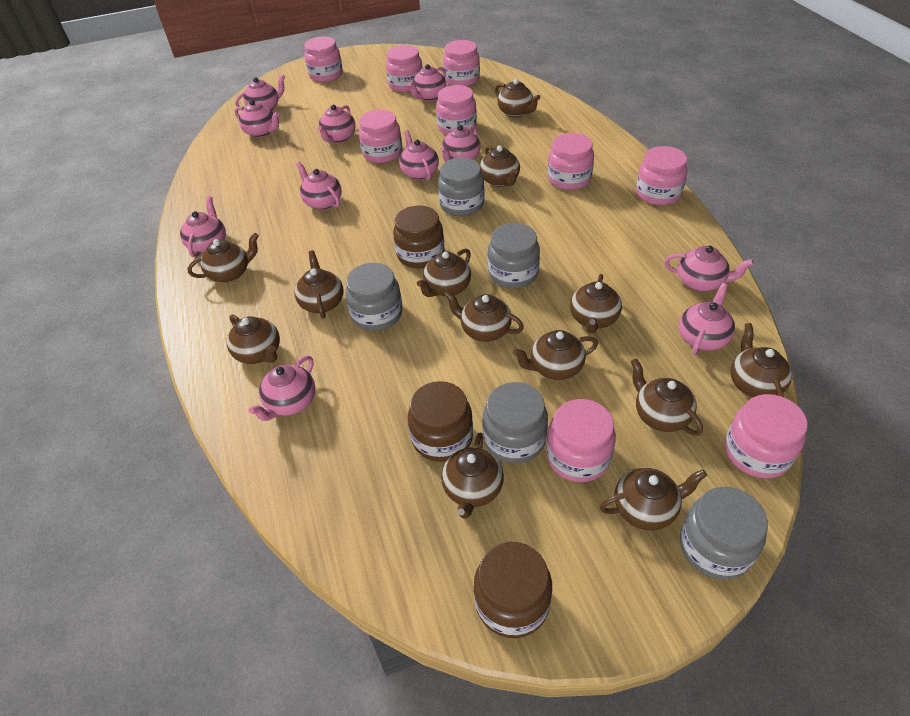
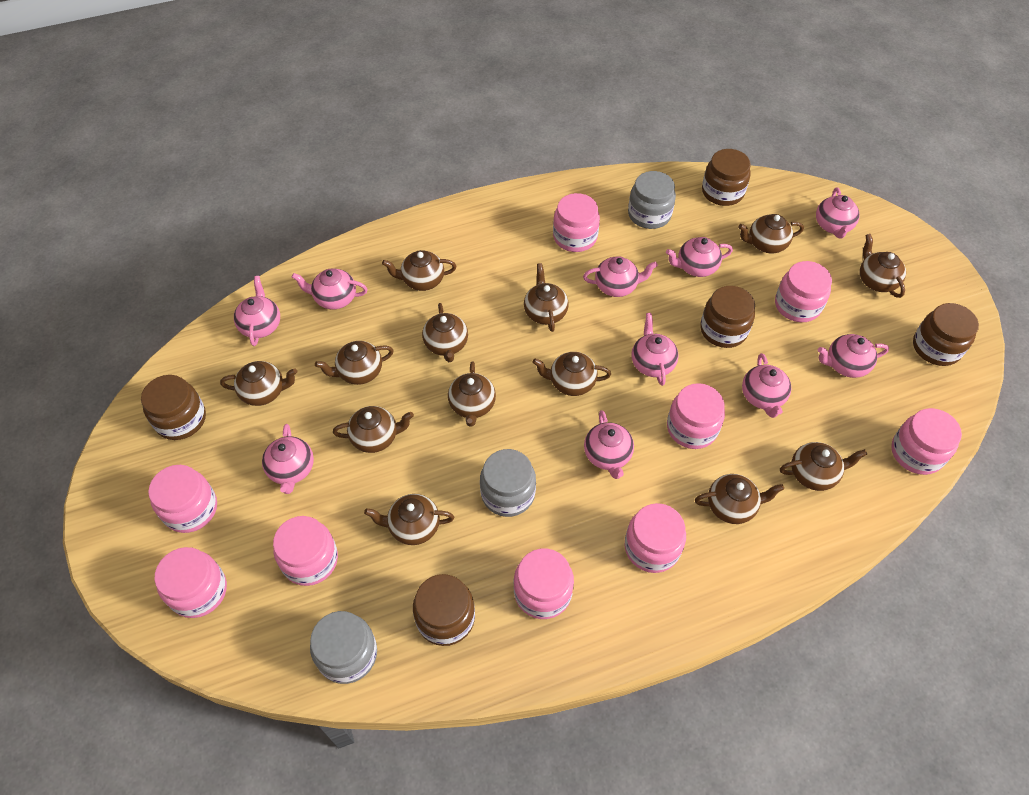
brown jar: [393,205,445,269] [408,381,473,462] [474,542,552,638] = 3 -> [141,375,206,440] [413,574,475,646] [700,286,755,348] [702,149,751,206] [913,303,979,366] = 5
grey jar: [345,263,402,331] [438,158,485,216] [482,382,548,463] [488,223,540,288] [680,487,768,580] = 5 -> [310,611,377,684] [480,449,536,517] [628,171,676,229] = 3
pink teapot: [180,196,226,257] [235,74,285,110] [235,100,280,138] [249,356,315,421] [296,162,342,210] [318,105,356,143] [399,130,439,180] [408,64,446,101] [440,125,481,162] [665,246,754,292] [679,283,735,355] = 11 -> [234,276,280,346] [262,424,314,494] [292,269,368,310] [583,256,658,297] [584,410,634,479] [631,313,679,386] [666,237,733,277] [742,353,791,418] [816,187,860,239] [818,334,889,378] = 10

